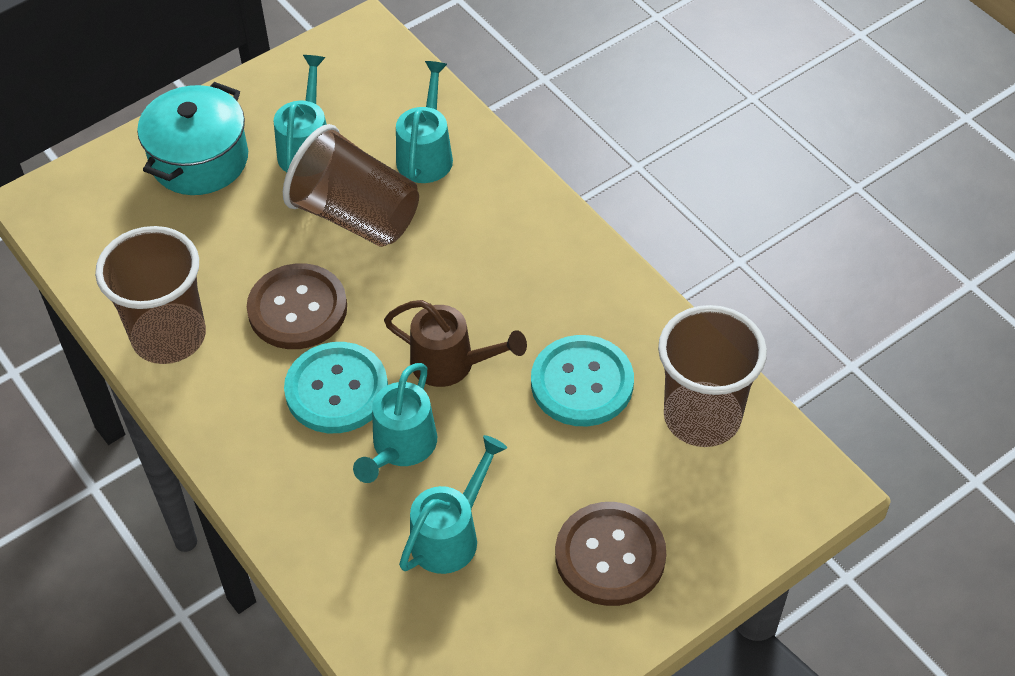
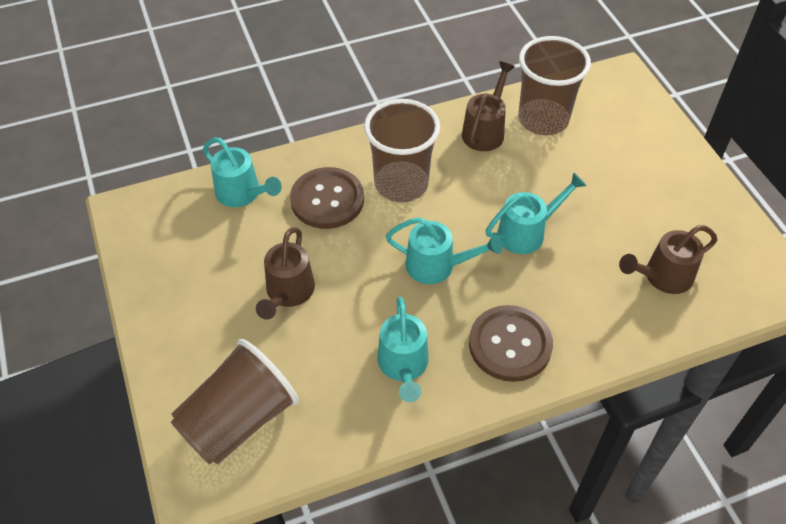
brown watering can: [384,300,527,387] = 1 -> [256,227,315,320] [462,61,515,151] [619,225,717,294] = 3
turquoise button: [284,342,388,433] [531,335,634,426] = 2 -> none = 0
turquoise pot: [137,82,248,195] = 1 -> none = 0

